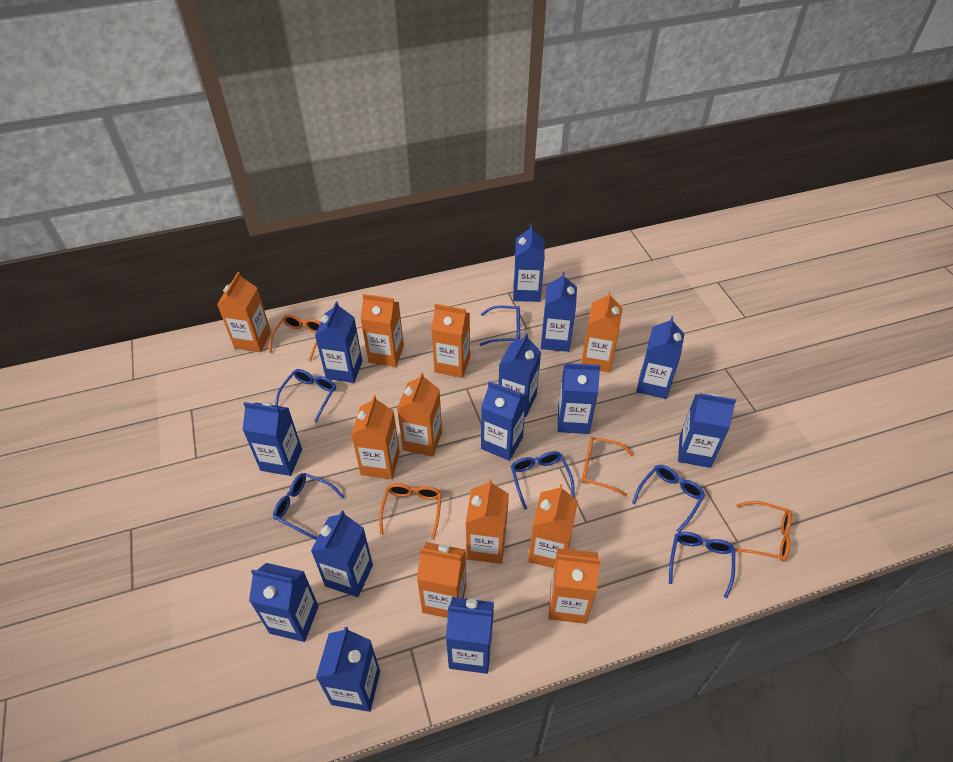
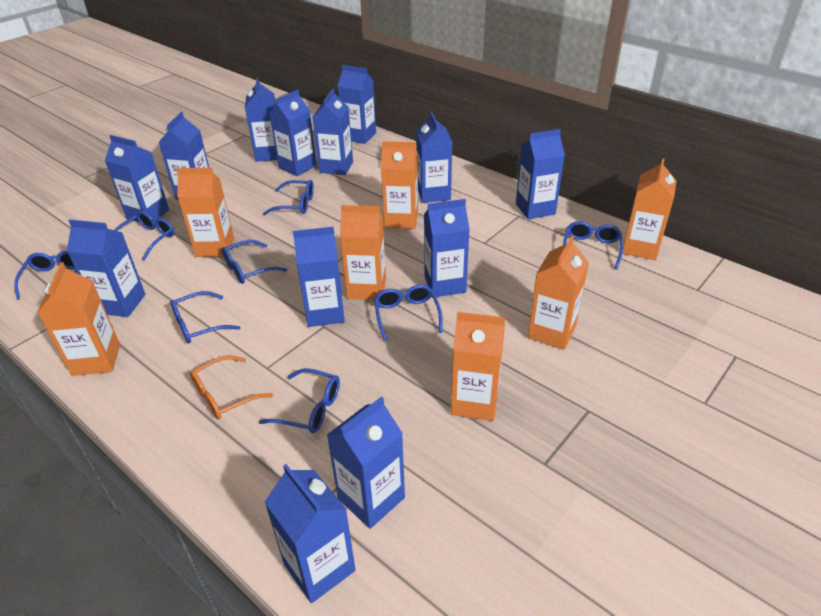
blue glasses: [273,473,344,540] [275,369,336,423] [480,306,520,346] [511,451,575,510] [632,465,705,533] [669,532,735,599] = 6 -> [14,251,77,300] [115,211,175,261] [170,291,241,343] [222,240,287,284] [259,368,340,433] [263,180,314,215] [374,284,443,342] [563,221,623,270] = 8
orange carton: [217,272,271,352] [351,395,400,479] [361,294,404,367] [397,372,442,457] [417,542,466,618] [431,304,470,378] [466,479,509,564] [528,484,578,568] [549,548,601,624] [581,291,623,372] = 10 -> [38,262,120,376] [176,168,234,257] [340,205,386,300] [381,141,418,229] [451,312,505,421] [528,236,589,350] [622,158,677,260] = 7
orange glasses: [269,315,321,361] [379,483,442,540] [581,437,634,496] [735,501,792,562] = 4 -> [190,355,273,419] = 1

